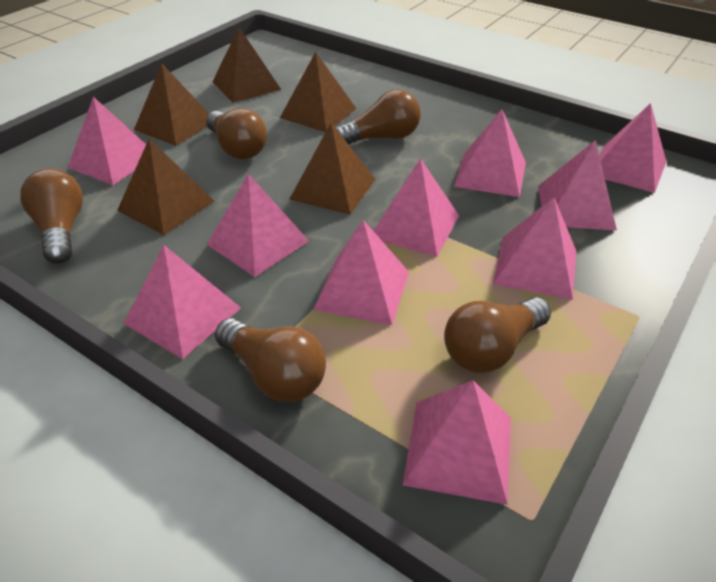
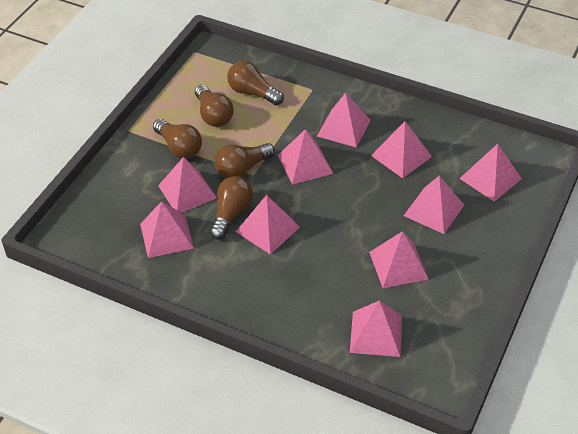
brown pyramid: [117,139,214,235] [134,63,209,146] [212,27,281,103] [280,52,357,132] [289,123,375,215] = 5 -> none = 0

